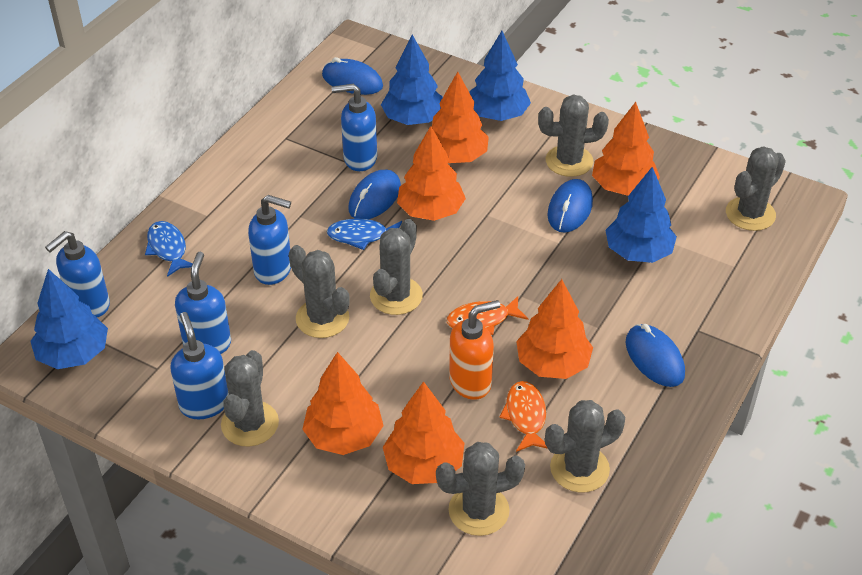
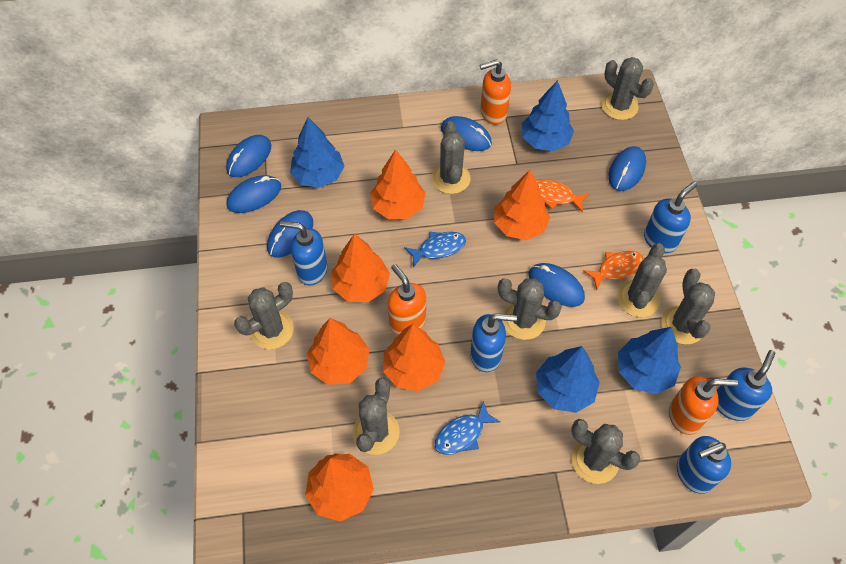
blue mouse: [322,57,383,95] [348,170,401,219] [547,179,593,233] [626,324,685,387] = 4 -> [226,135,271,177] [226,175,281,213] [267,210,313,258] [441,116,492,151] [529,263,585,307] [608,146,646,191] = 6
grey cactus: [221,350,279,446] [289,245,350,338] [370,219,423,315] [436,442,525,536] [538,95,609,177] [545,400,625,493] [726,146,786,231] = 7 -> [234,282,294,349] [353,378,400,455] [432,121,470,194] [498,278,562,340] [571,419,640,484] [601,57,654,120] [617,243,667,317] [661,269,715,344] = 8
orange soap dispenser: [449,300,500,400] = 1 -> [388,264,426,335] [480,59,511,125] [669,376,738,435] = 3

